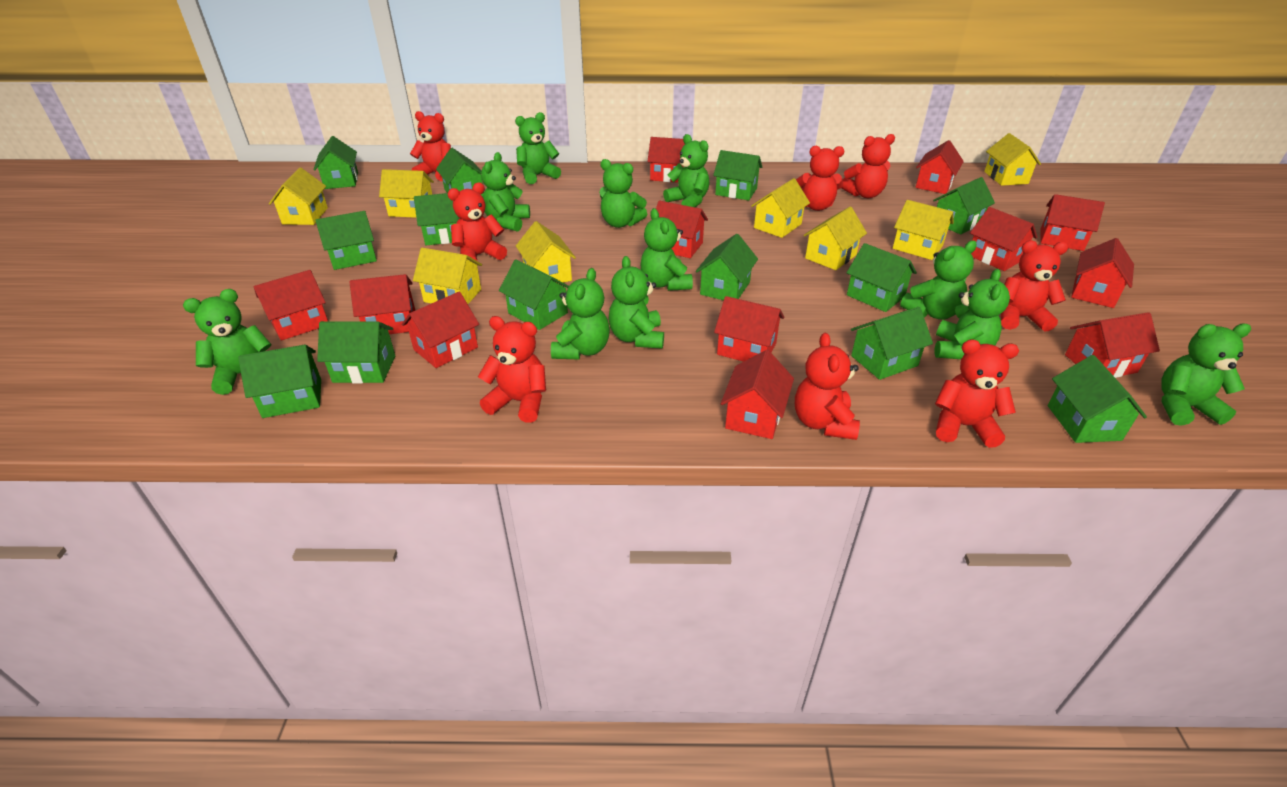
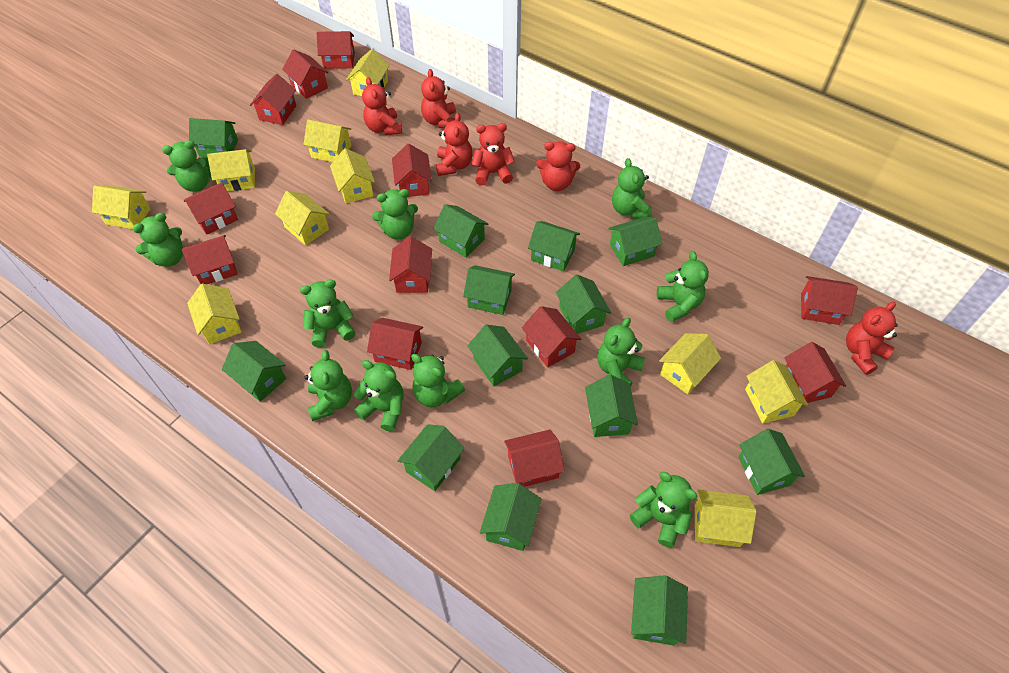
red teddy bear: [410,111,451,181] [447,183,507,261] [478,316,546,423] [795,333,860,440] [796,146,844,211] [842,134,895,198] [935,340,1019,448] [1001,241,1068,331] = 8 -> [362,77,402,135] [421,69,456,128] [436,113,473,176] [471,123,515,186] [536,141,580,191] [846,302,898,375] = 6
yellow house: [269,168,328,225] [379,169,434,218] [413,248,482,304] [516,221,576,283] [751,178,810,238] [804,207,867,270] [893,200,954,260] [984,133,1041,186] = 8 -> [92,185,150,229] [187,284,241,344] [207,149,255,191] [275,191,330,245] [303,120,351,162] [330,148,375,203] [346,49,390,96] [659,333,721,394] [695,490,756,547] [745,360,808,424] = 10

